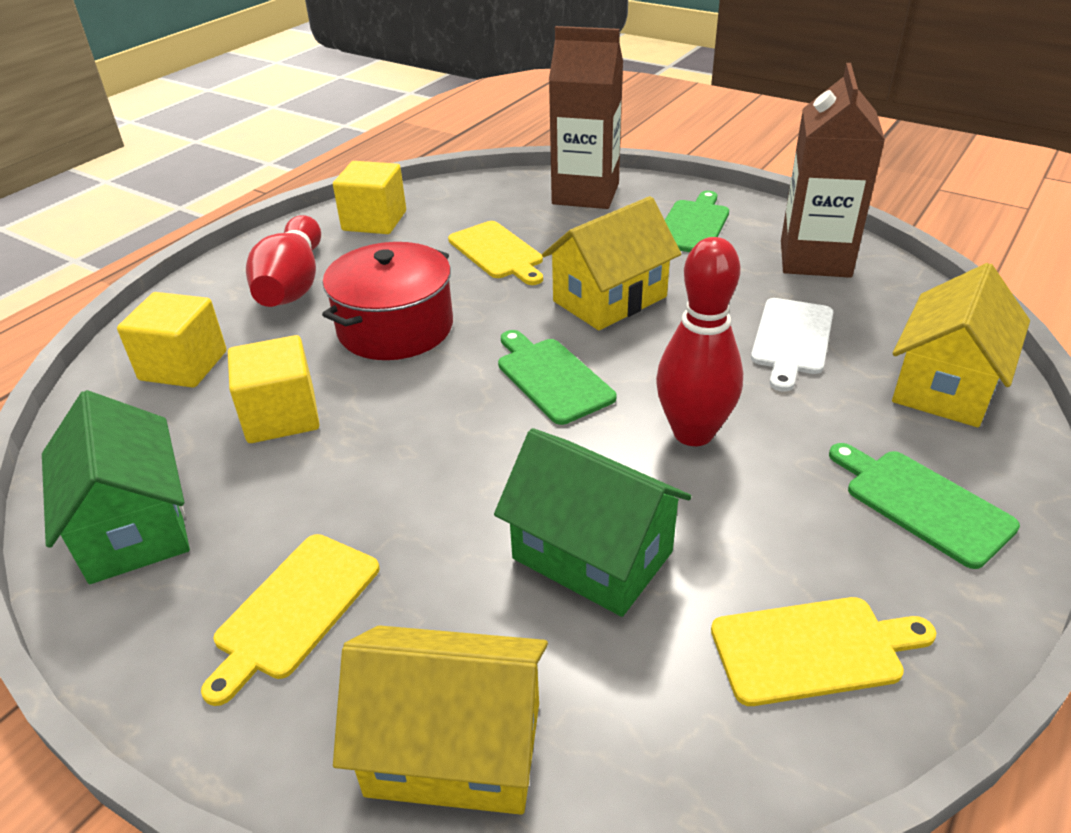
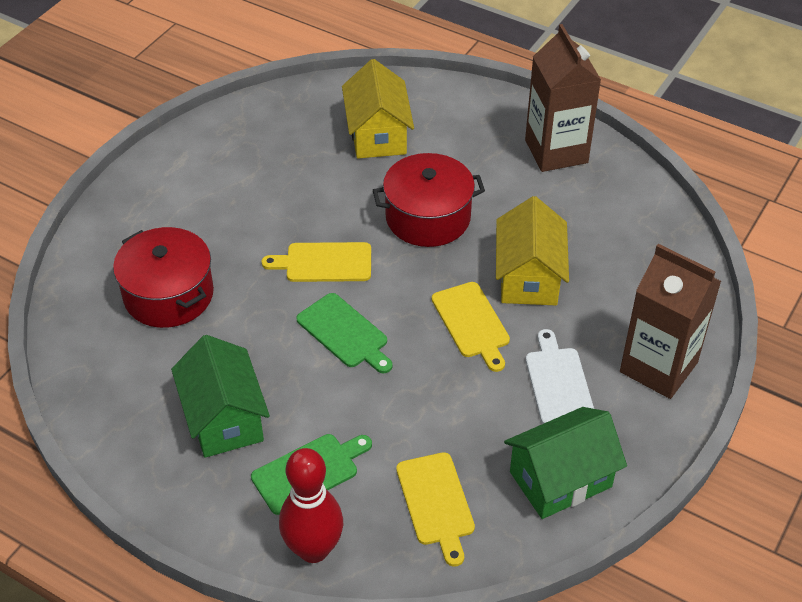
green cutting board: [498,330,616,425] [665,191,729,252] [829,443,1020,569] = 3 -> [251,434,372,515] [296,293,393,373] = 2
red bowling pin: [246,215,321,307] [656,237,743,446] = 2 -> [279,448,343,563] = 1
red pot: [322,242,453,360] = 1 -> [113,227,214,328] [373,153,485,247] = 2
yellow cube: [117,292,227,388] [228,335,319,443] [333,161,406,234] = 3 -> none = 0
yellow house: [333,625,548,815] [542,196,681,330] [892,263,1030,427] = 3 -> [342,59,414,159] [496,196,569,305] = 2

